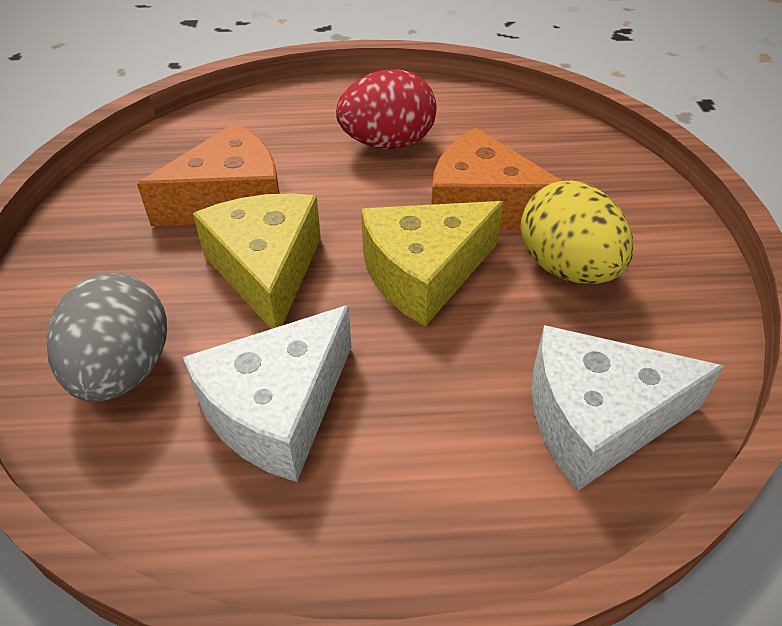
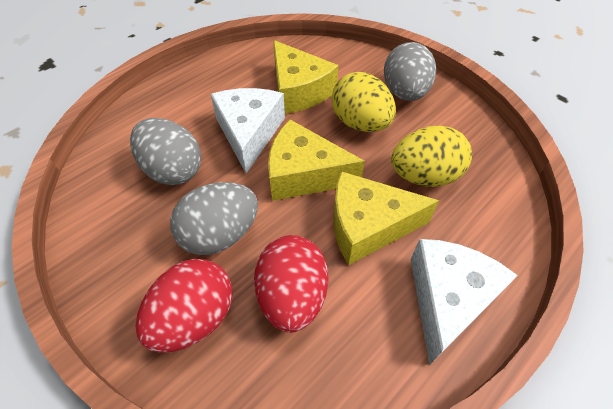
grey egg: [46,272,167,402] = 1 -> [130,118,201,185] [170,182,258,255] [384,42,436,101] = 3
orange cheese: [137,123,280,226] [431,128,562,229] = 2 -> none = 0
red egg: [336,69,437,149] = 1 -> [135,259,232,353] [254,235,328,333] = 2
yellow cheese: [193,193,321,329] [361,201,504,326] = 2 -> [268,120,365,201] [273,40,339,114] [333,171,439,265] = 3
yellow egg: [520,180,633,284] = 1 -> [332,72,396,132] [391,126,472,187] = 2

